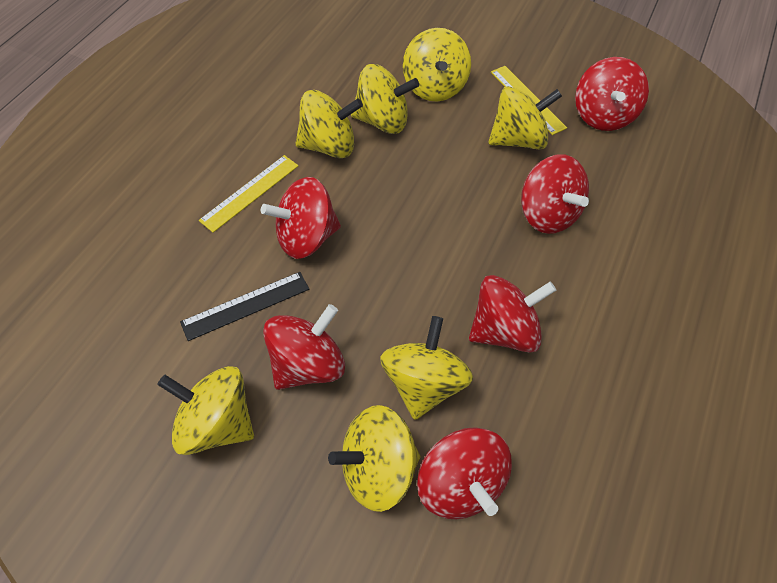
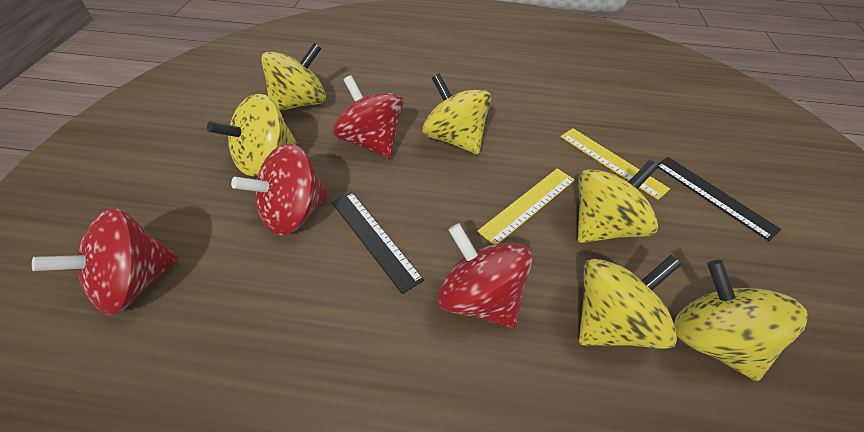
black ruler: [180,272,309,341] = 1 -> [331,192,424,294] [657,157,781,241] = 2
red spinning top: [261,177,341,259] [263,304,345,390] [417,427,512,519] [469,275,556,353] [521,154,589,234] [575,57,649,131] = 6 -> [32,208,179,315] [231,143,329,235] [333,75,404,159] [437,223,533,329] = 4
yellow spinning top: [157,366,254,455] [296,90,363,158] [328,405,420,512] [351,64,419,134] [380,316,473,420] [403,28,471,102] [489,86,562,149] = 7 -> [207,94,296,176] [261,43,326,111] [422,73,491,154] [578,160,659,243] [579,255,682,349] [674,260,808,381] = 6

